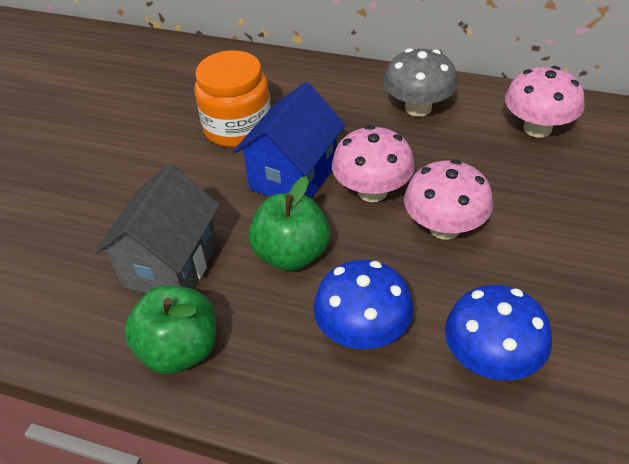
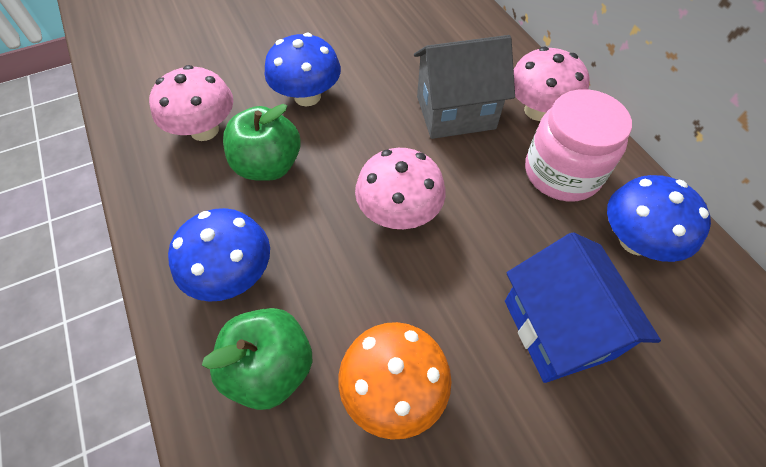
blue mushroom: [313,260,413,349] [445,285,552,380] = 2 -> [168,208,270,302] [265,33,341,106] [607,175,711,262] = 3
grey mushroom: [383,48,458,117] = 1 -> none = 0
orange jar: [194,50,271,148] = 1 -> none = 0
orange mushroom: none = 0 -> [338,322,452,440] = 1
pink jar: none = 0 -> [525,89,632,202] = 1

